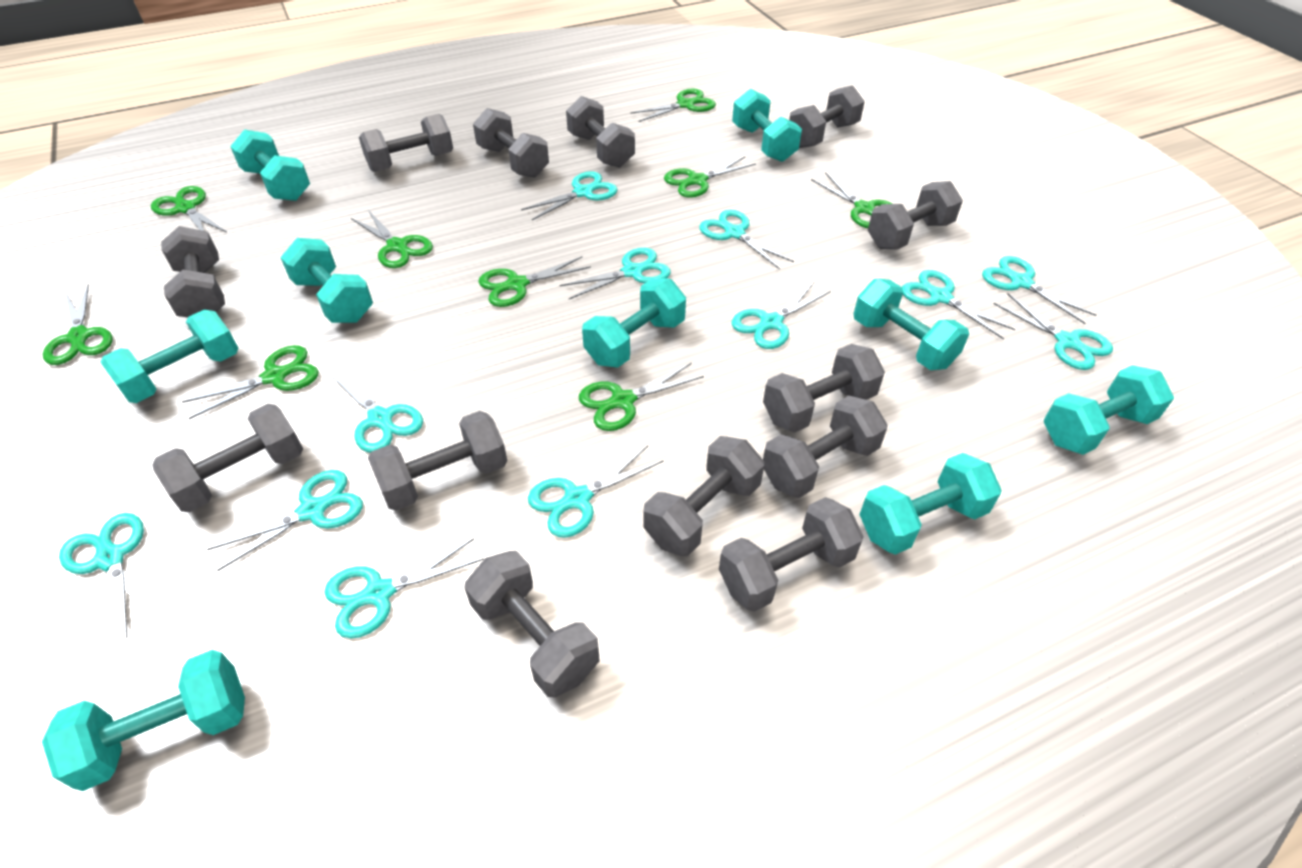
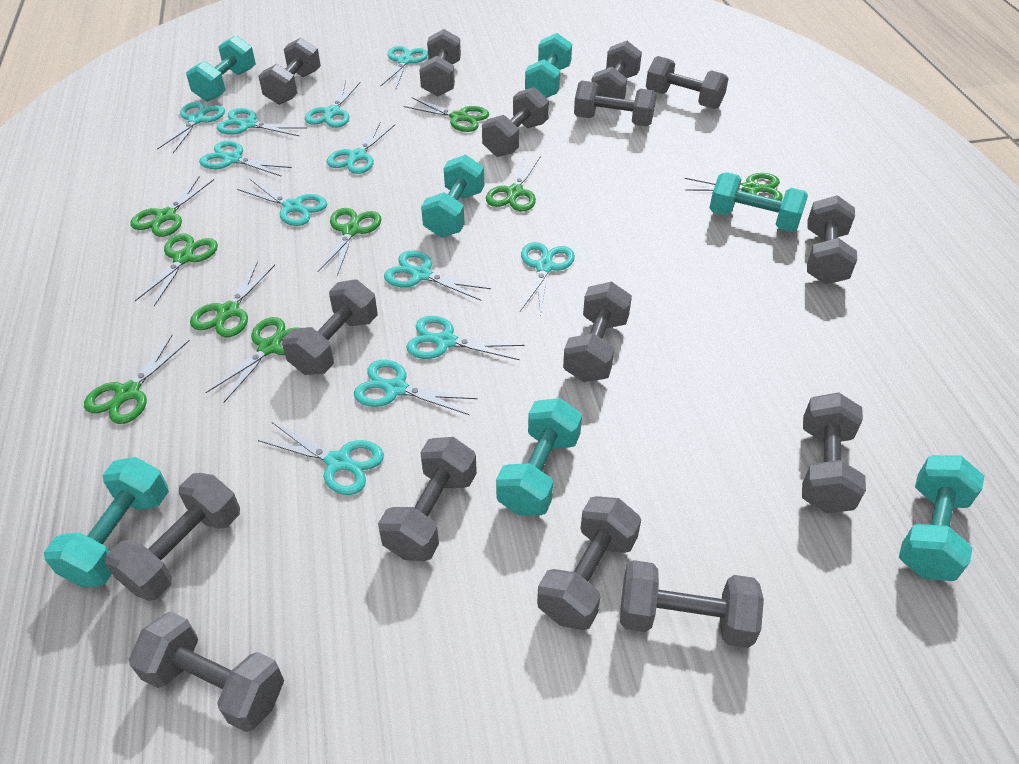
grey dumbbell: [152,404,303,512] [161,226,225,317] [359,114,453,172] [368,411,507,511] [464,551,599,697] [473,108,549,178] [566,96,635,168] [644,436,764,556] [719,497,864,612] [763,344,885,433] [763,396,888,498] [789,85,865,148] [868,181,963,249] = 13 -> [105,473,240,601] [129,612,284,732] [258,37,321,105] [282,280,378,375] [378,437,477,561] [419,29,461,96] [482,87,549,157] [537,496,641,630] [563,282,632,382] [574,81,657,126] [591,41,642,99] [620,560,764,648] [646,56,729,109] [802,392,866,513] [807,195,857,284] = 15
turquoise dumbbell: [42,650,245,791] [100,310,238,403] [230,129,310,201] [280,238,373,323] [582,278,686,368] [732,89,802,162] [854,278,969,370] [859,453,1002,555] [1044,365,1174,455] = 9 -> [44,457,169,587] [186,35,256,102] [421,155,484,237] [496,398,582,516] [525,33,572,98] [709,172,808,232] [899,455,984,581] = 7

